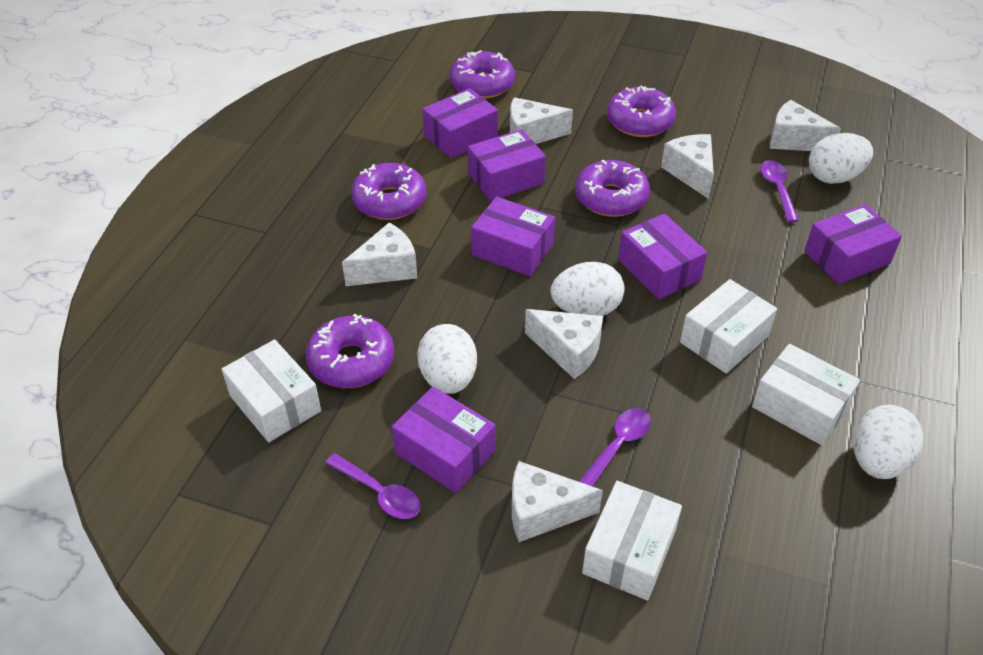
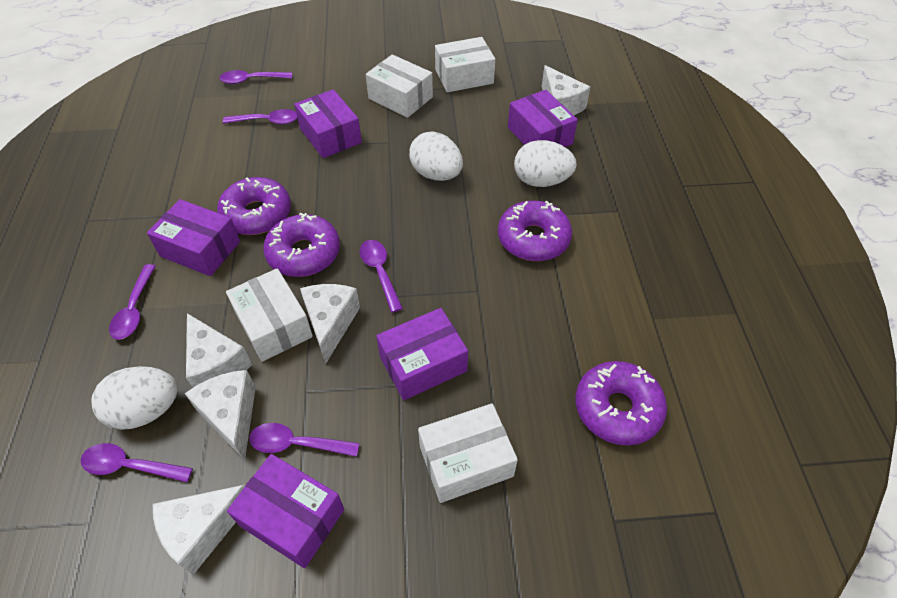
purple box: [392,387,495,493] [423,88,498,158] [468,129,546,201] [471,197,555,276] [618,213,707,300] [804,204,902,284] = 6 -> [147,199,240,276] [227,454,344,568] [294,89,362,158] [376,308,468,400] [508,90,578,147] = 5
purple donut: [306,314,394,388] [351,163,426,220] [450,50,515,99] [575,160,650,217] [607,86,676,137] = 5 -> [217,177,291,235] [263,213,340,277] [498,201,572,261] [575,361,667,446] = 4
purple spoon: [325,453,421,519] [578,408,651,487] [760,160,799,222] = 3 -> [80,443,193,482] [109,264,156,340] [220,70,292,84] [223,109,297,124] [249,423,360,457] [360,240,403,313] = 6
white cheese: [342,222,417,286] [510,97,573,144] [512,461,603,542] [525,309,603,379] [661,134,714,199] [770,100,841,151] = 6 -> [153,485,245,575] [185,370,256,460] [186,313,252,387] [300,284,360,363] [542,65,590,115] = 5
white egg: [417,324,477,394] [550,262,625,316] [809,133,873,184] [853,405,923,479] = 4 -> [91,366,178,430] [409,131,463,181] [514,140,577,187] = 3

